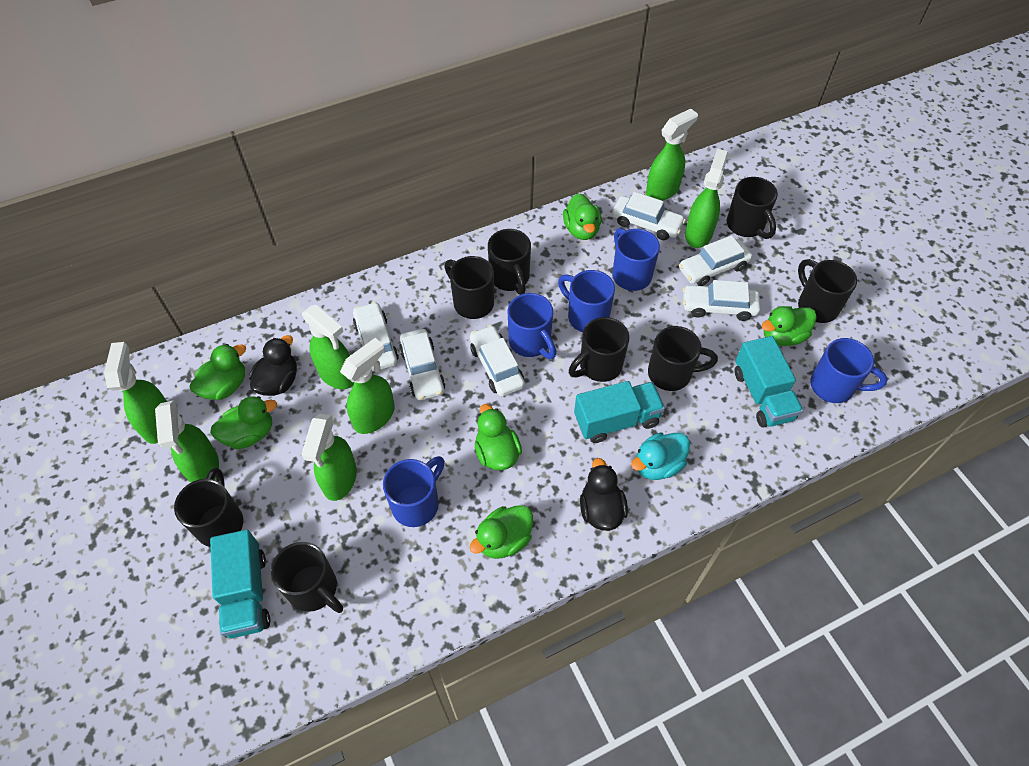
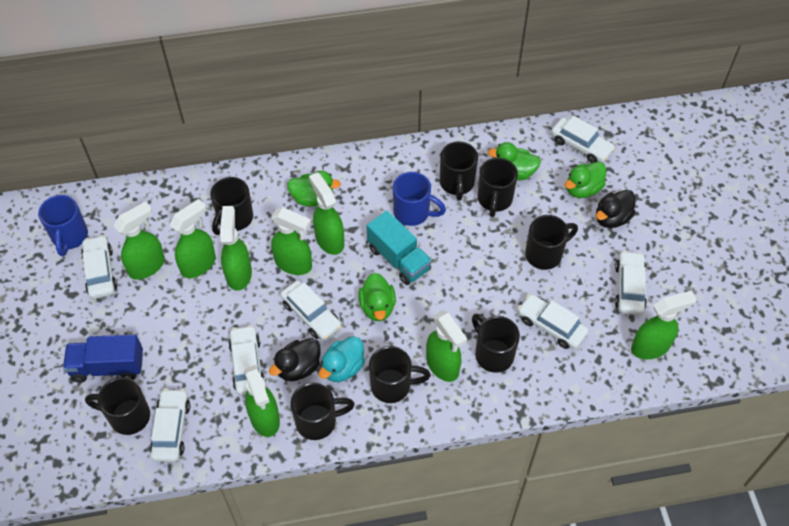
blue mug: [383,456,445,527] [507,293,556,359] [558,270,615,332] [612,228,660,291] [810,338,888,403] = 5 -> [38,195,88,256] [393,172,446,226] = 2
blue truck: none = 0 -> [63,335,143,383] = 1
green duck: [190,344,246,400] [210,396,277,449] [469,505,533,559] [475,404,522,470] [563,193,601,240] [762,306,817,346] = 6 -> [287,171,341,207] [358,273,396,321] [488,142,541,180] [565,162,606,198] = 4
green spray bottle: [104,342,167,444] [155,400,219,483] [301,414,357,501] [302,305,354,389] [340,338,395,434] [646,108,698,201] [685,149,729,248] = 7 -> [113,202,165,280] [169,199,216,278] [220,206,252,291] [244,365,280,437] [271,207,312,275] [309,172,344,255] [426,310,467,382] [631,291,697,359] = 8
turquoise truck: [210,530,270,638] [574,381,665,443] [735,336,803,428] = 3 -> [367,211,432,285] = 1
white car: [353,302,399,372] [399,329,445,400] [470,325,525,397] [612,192,686,240] [679,235,752,286] [683,280,760,321] = 6 -> [81,235,117,299] [150,389,190,462] [228,325,265,395] [280,280,341,340] [517,294,588,349] [551,116,615,163] [615,251,647,315] = 7

